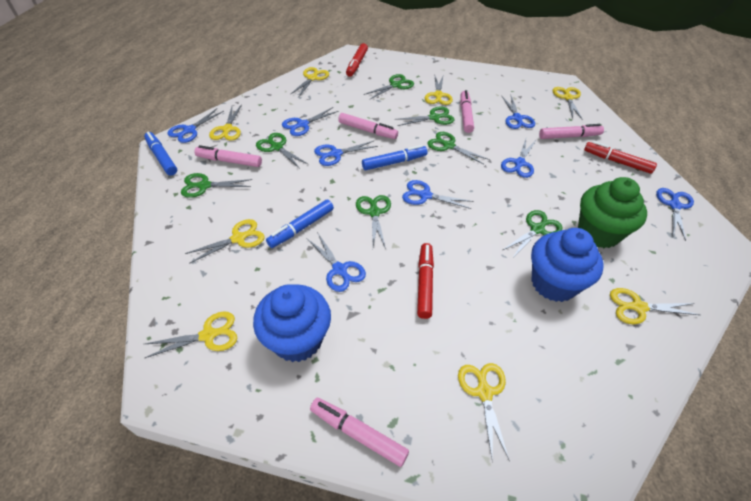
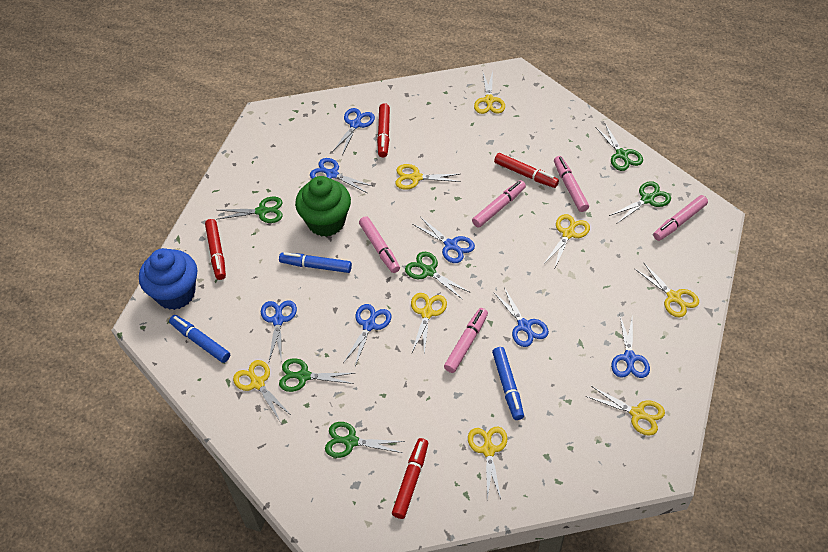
blue cupcake: [253,284,331,362] [531,228,603,302] = 2 -> [139,248,197,310] = 1
blue scissors: [167,109,224,143] [282,107,339,136] [306,232,366,292] [314,141,378,166] [402,180,473,209] [501,139,537,178] [502,96,535,129] [656,188,694,241] = 8 -> [261,300,297,362] [310,158,372,193] [332,108,375,155] [343,304,391,366] [413,217,475,263] [493,287,549,347] [611,314,650,378] = 7
green scissors: [181,173,252,198] [256,133,309,169] [356,195,391,249] [364,74,414,99] [395,106,454,126] [427,132,489,164] [503,210,563,259] = 7 -> [216,197,283,223] [279,358,354,392] [325,422,405,458] [405,252,469,300] [596,124,643,171] [609,181,671,223] = 6
red marker: [346,43,368,77] [417,243,434,319] [584,141,657,174] = 3 -> [205,219,226,280] [377,103,390,157] [392,438,428,519] [494,153,559,188] = 4

